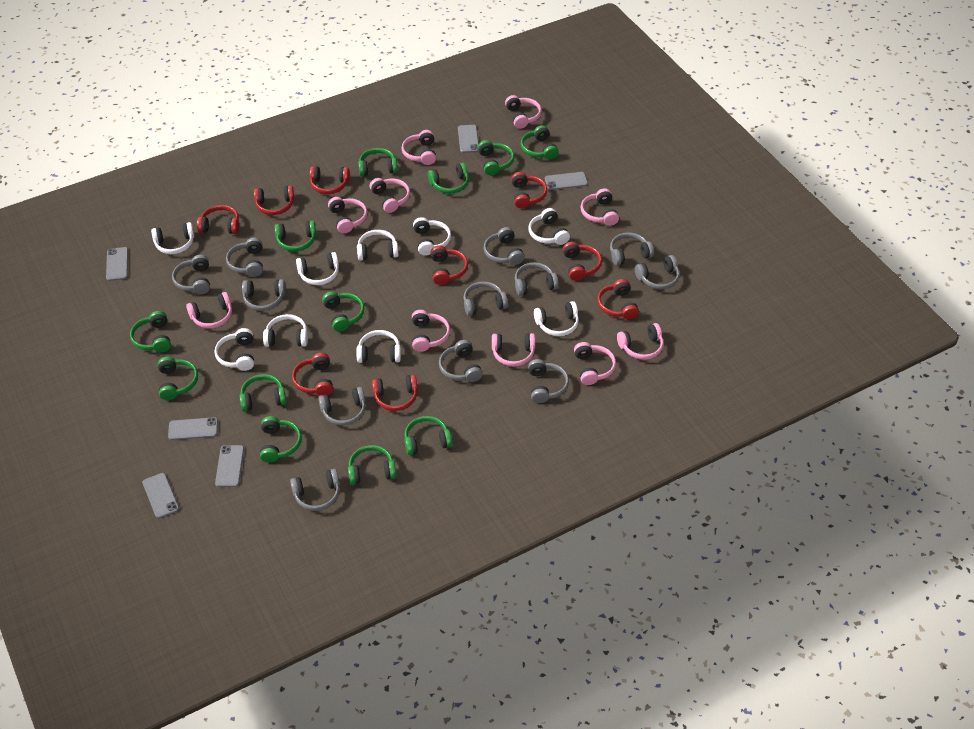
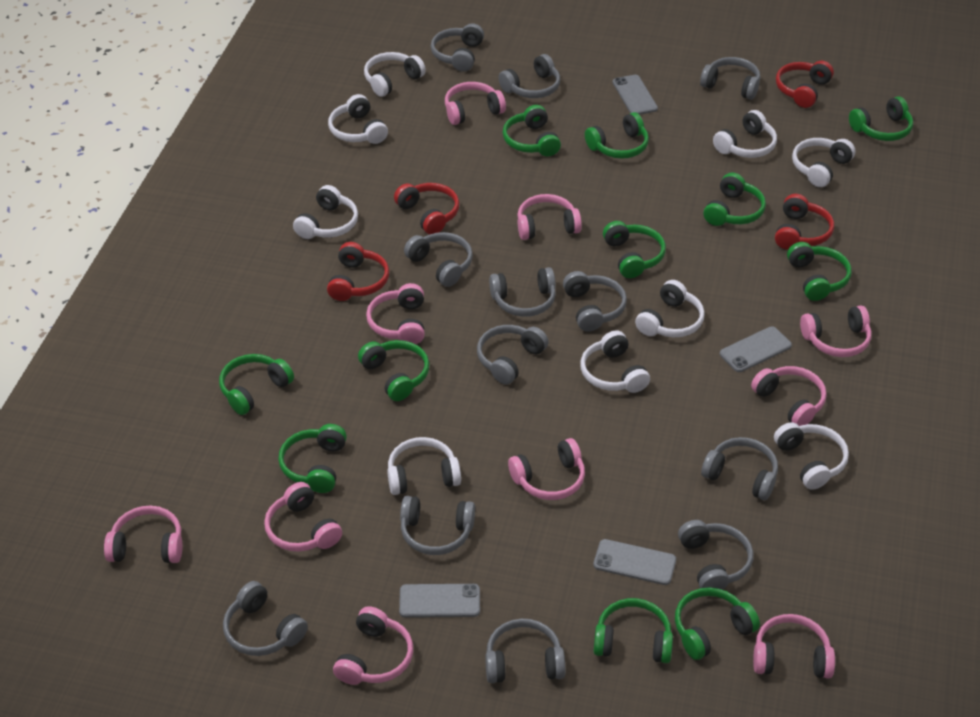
green headphones: [130,311,171,352] [158,357,198,400] [239,374,286,412] [260,416,302,463] [275,220,316,251] [322,291,364,332] [348,445,396,485] [358,148,398,176] [404,416,452,455] [428,163,469,193] [478,140,514,175] [521,125,559,160] = 12 -> [219,354,294,415] [278,424,347,493] [358,340,430,401] [503,105,561,156] [585,112,649,159] [593,598,673,663] [603,221,666,278] [675,587,760,660] [703,173,766,226] [787,242,852,301] [849,96,913,141] = 11
grey phone: [106,247,128,281] [142,473,179,518] [168,417,218,440] [215,445,244,487] [458,125,479,153] [545,172,588,190] = 6 -> [399,584,480,618] [593,539,676,585] [613,75,658,115] [720,326,792,372] = 4
red headphones: [197,205,239,234] [254,185,294,215] [292,353,333,396] [310,166,350,194] [372,374,418,411] [430,245,468,285] [511,172,547,209] [563,241,602,281] [597,279,639,319] = 9 -> [327,242,389,301] [394,183,459,234] [775,194,834,250] [776,61,834,108] = 4

